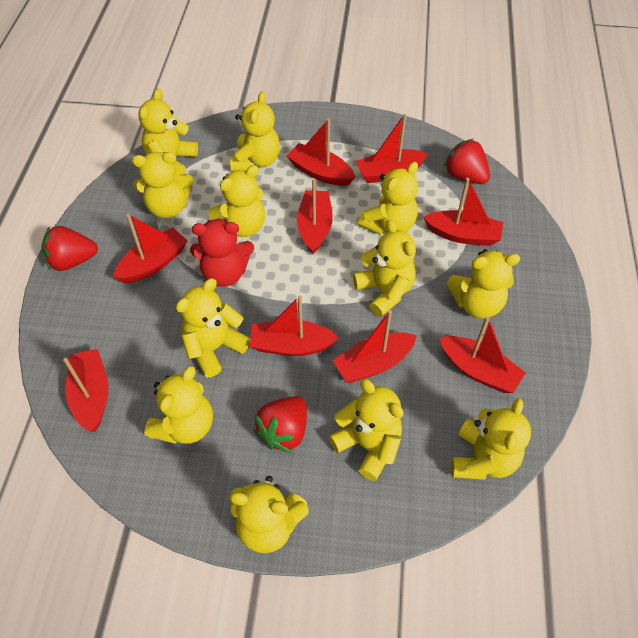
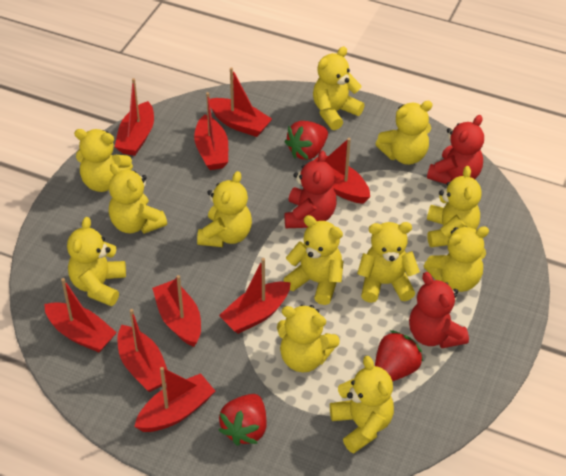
red teddy bear: [190,219,254,287] = 1 -> [284,150,337,228] [409,272,469,348] [427,115,484,184] = 3

